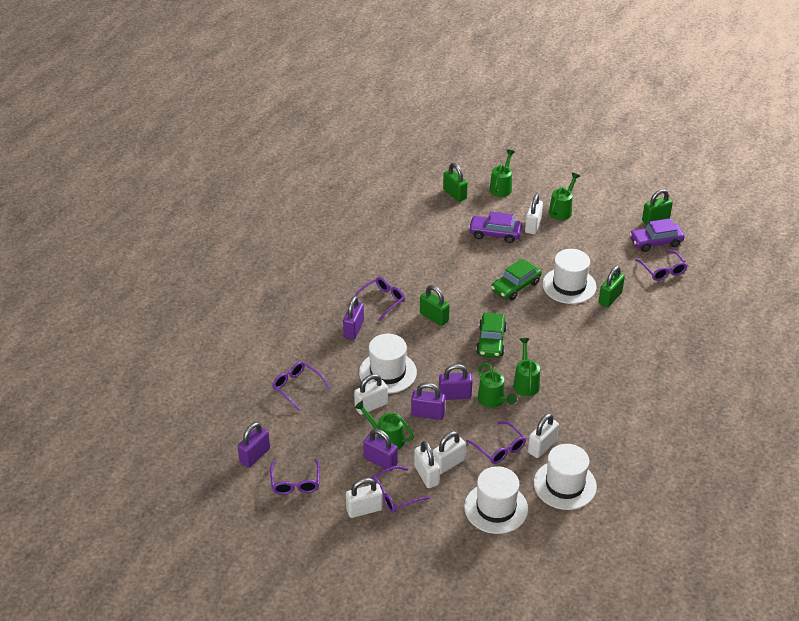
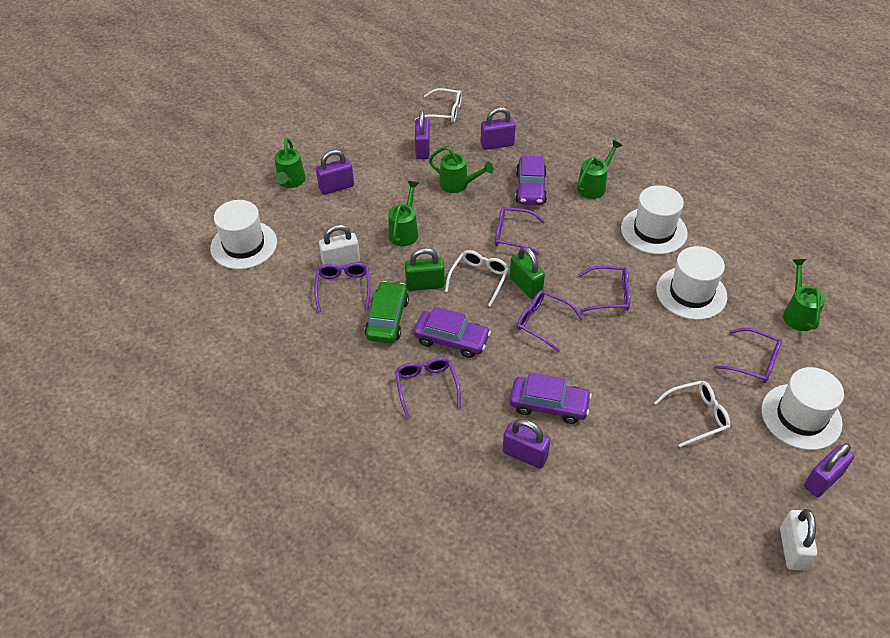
green car: [476,312,507,358] [491,259,542,300] = 2 -> [365,281,409,343] = 1
green padlock: [420,285,450,326] [443,163,468,202] [598,266,625,307] [642,189,673,225] = 4 -> [405,248,445,291] [510,246,545,299] = 2
purple car: [468,212,522,243] [629,218,684,252] = 2 -> [414,306,491,358] [510,372,592,424] [515,156,547,205] = 3
white glasses: none = 0 -> [415,88,462,123] [445,250,509,307] [654,381,730,447] = 3
white padlock: [346,478,383,518] [354,374,388,415] [414,441,440,488] [432,431,466,474] [525,194,543,234] [528,413,559,458] = 6 -> [319,224,360,266] [780,509,817,571] = 2

